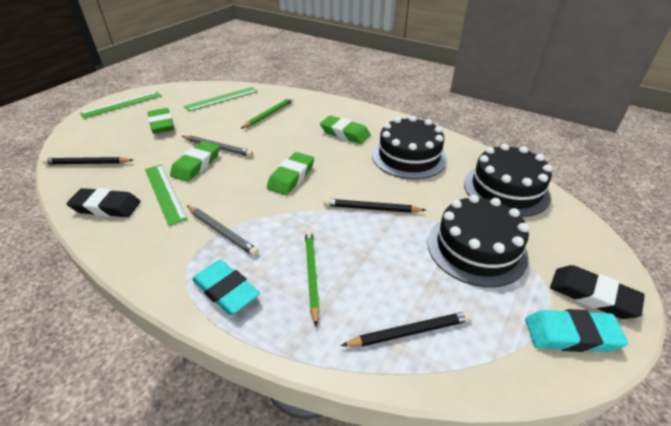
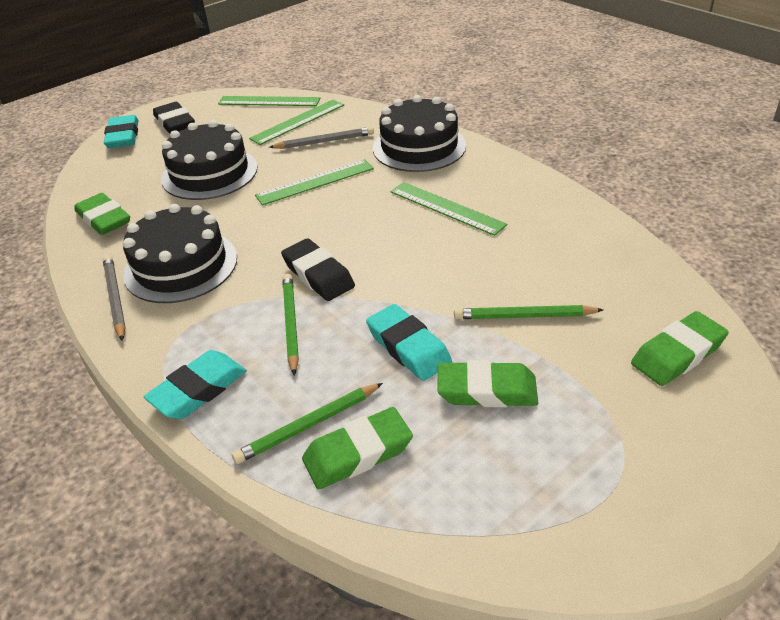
black pencil: [42,157,133,165] [324,199,426,213] [341,311,472,347] = 3 -> none = 0
green pencil: [241,97,293,129] [305,230,320,327] = 2 -> [232,383,383,464] [282,274,299,376] [454,305,603,319] = 3
green ruler: [80,91,161,119] [145,165,187,226] [184,87,258,112] = 3 -> [218,96,320,106] [249,100,344,145] [255,159,374,205] [390,182,507,236] = 4
turquoise eraser: [192,260,260,315] [525,309,628,352] = 2 -> [104,115,138,148] [144,350,247,419] [366,304,452,381] = 3

